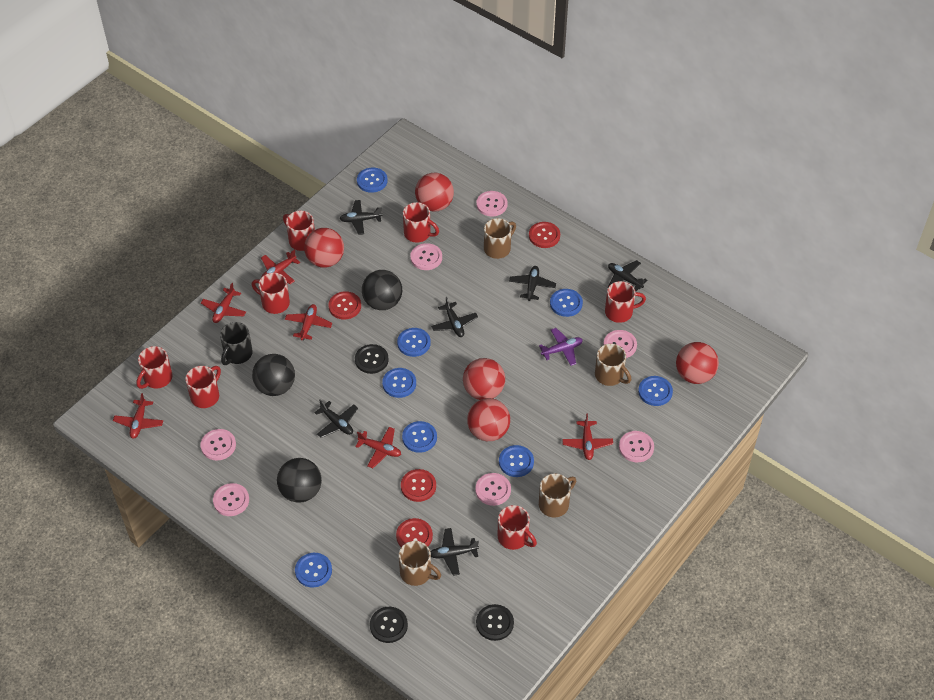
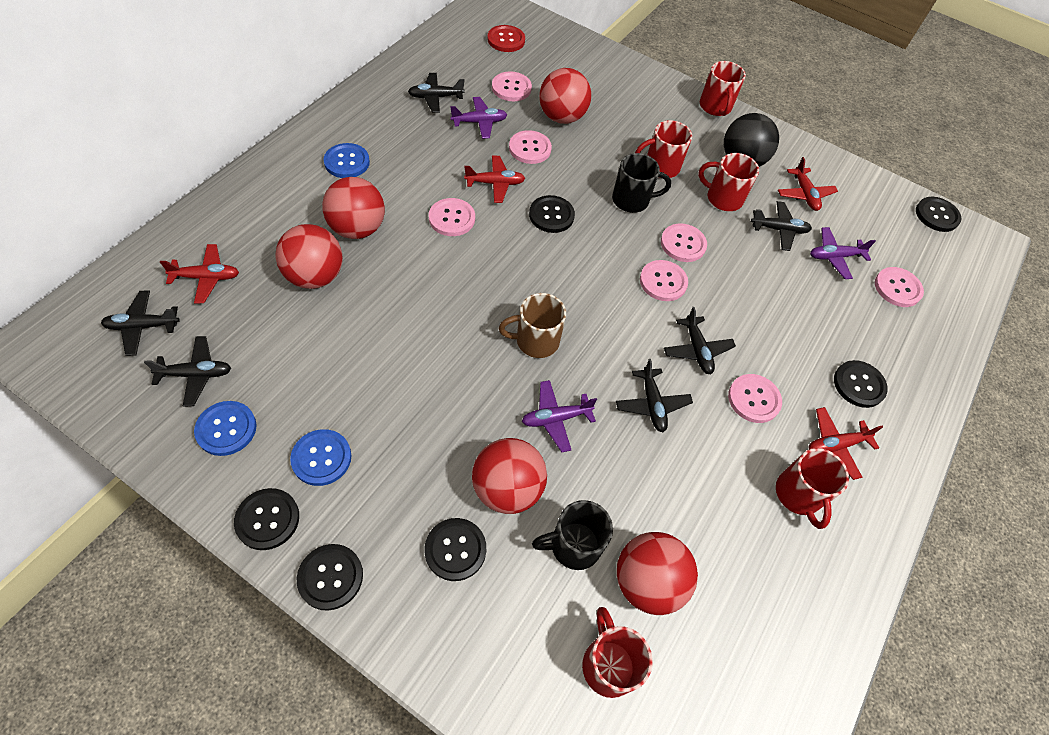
black ball: [252,354,295,396] [277,458,322,502] [362,270,402,310] = 3 -> [724,113,779,167] = 1
black button: [355,344,389,374] [370,607,408,643] [476,604,514,641] = 3 -> [234,488,299,550] [297,544,363,611] [424,518,486,581] [529,195,575,233] [834,360,888,408] [916,197,961,232] = 6
black mug: [220,322,253,365] = 1 -> [532,500,613,570] [612,153,671,213] = 2
blue button: [295,553,332,587] [357,168,388,193] [382,368,416,398] [397,328,431,357] [402,421,437,453] [499,445,534,477] [550,289,583,317] [638,376,673,406] = 8 -> [194,401,257,456] [290,429,351,486] [324,143,370,178] = 3
brown mug: [399,541,441,586] [484,218,516,259] [539,473,576,518] [595,344,631,386] = 4 -> [498,293,566,358] = 1
purple plane: [539,328,583,366] = 1 -> [450,97,507,139] [522,380,597,452] [810,227,876,279] = 3
red button: [328,291,361,320] [396,518,433,547] [401,469,436,502] [529,222,560,248] = 4 -> [487,25,525,52] = 1
red mug: [136,346,173,389] [185,366,221,408] [252,273,290,314] [283,211,315,251] [403,202,439,242] [498,505,537,550] [605,281,646,323] = 7 -> [582,607,652,698] [635,120,692,178] [698,153,759,211] [700,61,746,116] [776,448,849,529] = 5
red plane: [113,393,163,439] [201,283,246,323] [261,249,300,284] [285,304,332,340] [355,427,401,468] [562,414,613,460] = 6 -> [160,244,239,303] [464,156,525,203] [778,157,838,211] [808,407,883,480] = 4

